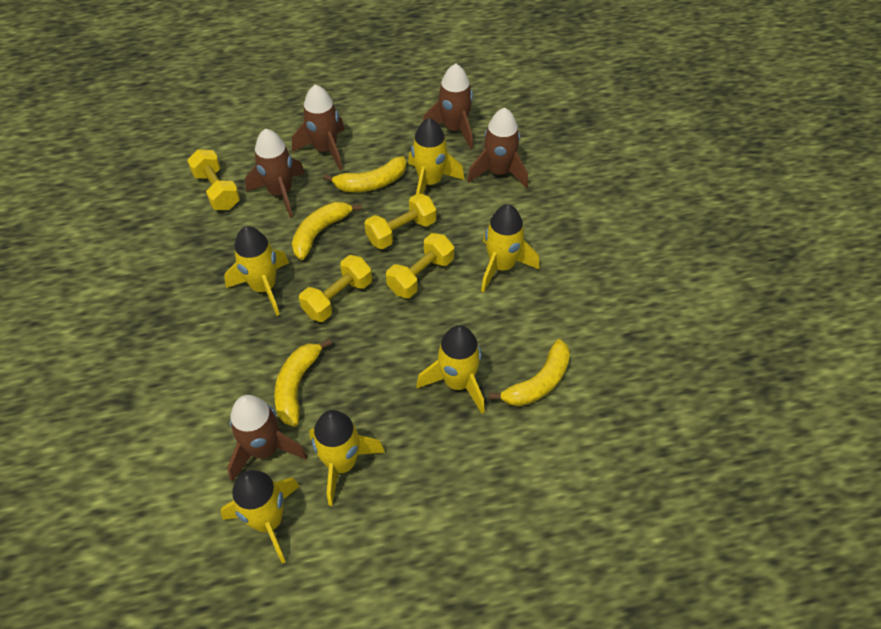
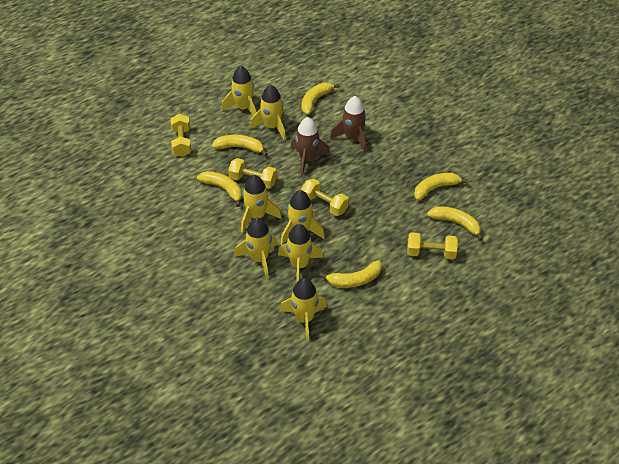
brown rocket: [227,395,307,482] [245,128,305,218] [292,84,345,171] [423,63,473,149] [467,107,528,189] = 5 -> [290,117,331,176] [330,96,366,153] = 2
yellow banana: [274,339,332,427] [292,202,362,260] [323,156,406,192] [489,339,570,406] = 4 -> [197,171,242,207] [211,135,267,156] [301,83,340,115] [319,260,382,288] [414,173,468,200] [427,206,483,241] = 6
yellow rocket: [221,470,300,563] [224,226,289,316] [309,410,385,506] [408,118,465,194] [416,325,485,413] [481,204,540,292] = 6 -> [222,66,257,116] [234,218,278,279] [241,175,282,233] [250,85,286,140] [278,224,323,283] [279,278,327,342] [281,190,325,245] = 7

